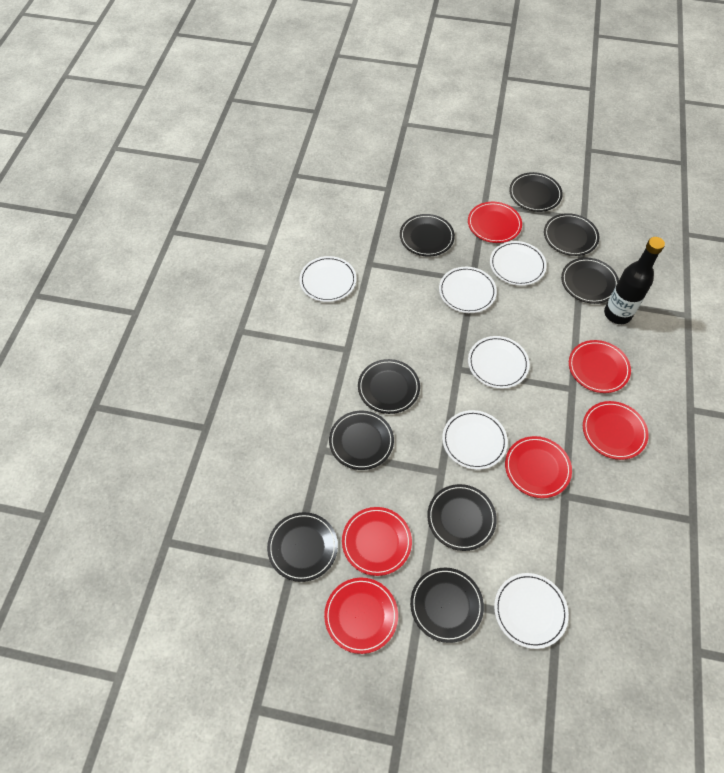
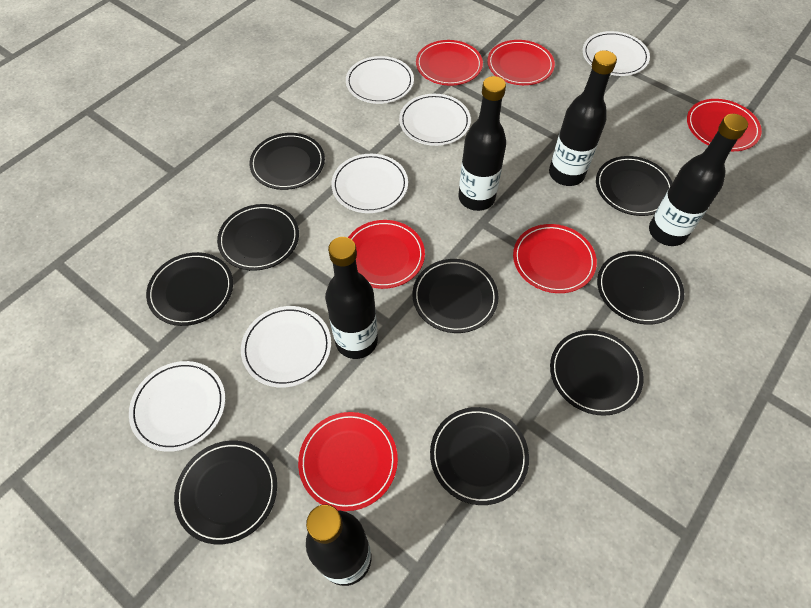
black bottle: [604,237,665,324] = 1 -> [306,505,371,586] [325,237,378,359] [458,76,506,211] [549,50,617,186] [649,114,748,246] = 5

